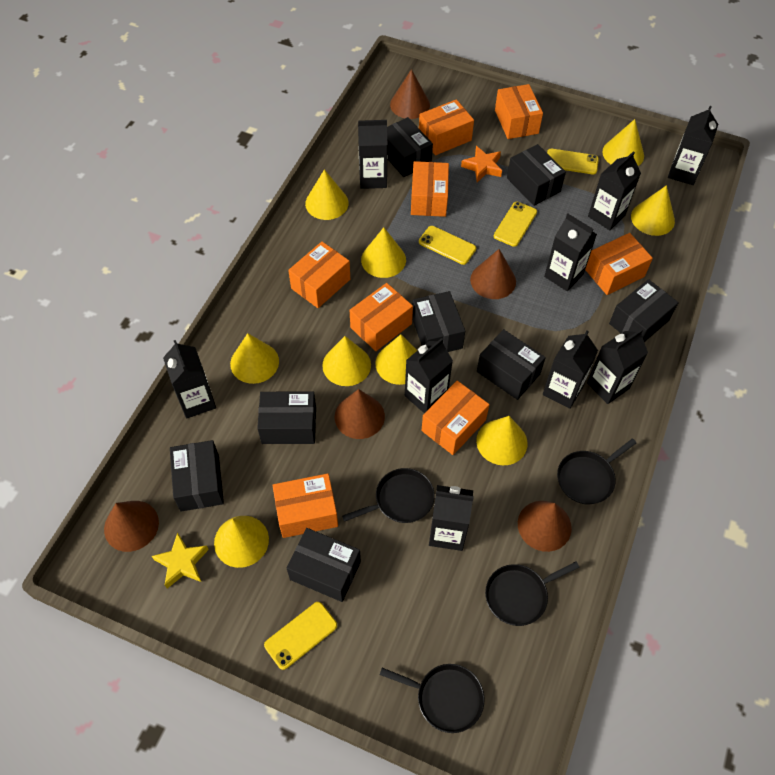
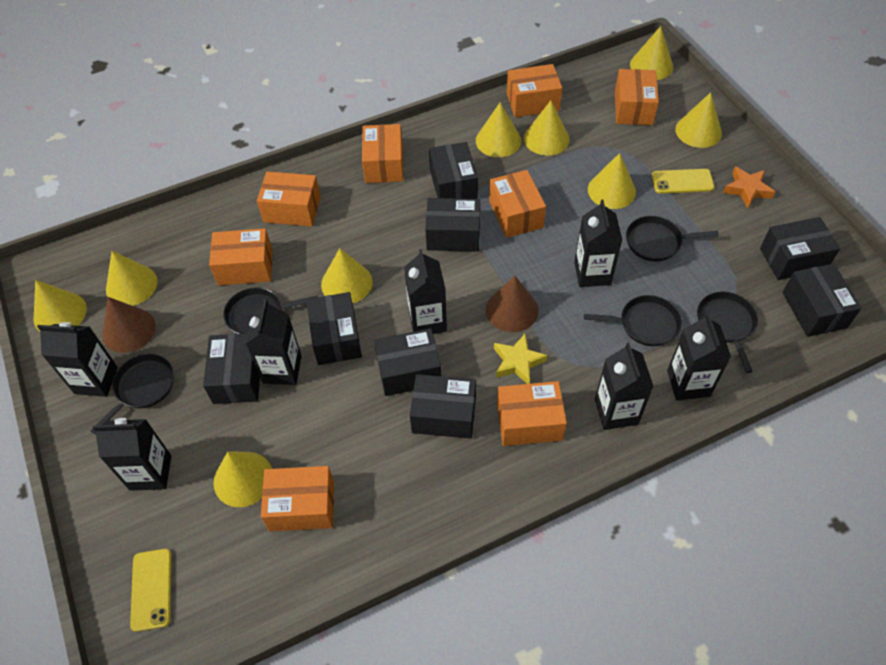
black carton: [163,340,216,418] [358,120,387,189] [405,338,453,413] [429,485,474,551] [543,331,598,409] [544,214,597,291] [587,329,648,404] [588,151,641,230] [668,106,718,185] = 9 -> [37,322,118,397] [93,418,171,491] [245,299,302,385] [404,249,447,334] [574,200,622,287] [595,343,654,430] [667,313,731,401] = 7
black pan: [342,468,435,523] [379,664,484,733] [485,562,580,626] [557,438,637,504] = 4 -> [91,354,174,435] [223,287,318,334] [584,295,682,346] [626,216,719,261] [697,292,758,373] = 5
brown cone: [104,501,159,552] [335,389,385,439] [390,69,430,119] [470,249,516,299] [518,501,572,552] = 5 -> [102,297,156,353] [486,276,539,332] = 2
yellow phone: [264,602,337,670] [419,226,476,265] [494,202,537,247] [547,149,599,174] = 4 -> [130,549,172,632] [652,169,714,194] = 2

